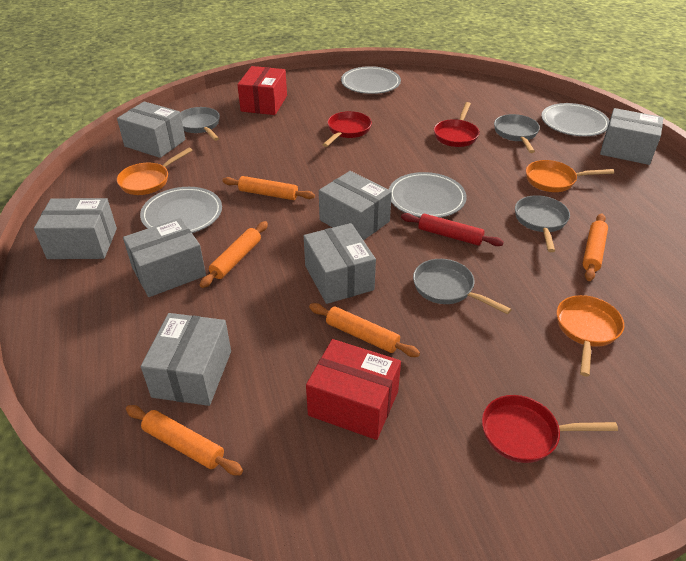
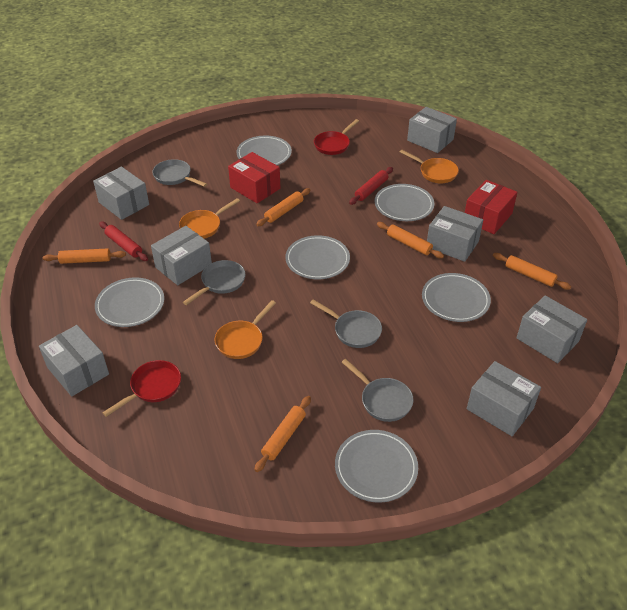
grey plate: [140,187,222,233] [341,66,401,94] [389,172,467,218] [541,103,609,136] = 4 -> [95,277,164,327] [236,136,292,165] [285,235,350,279] [335,430,418,503] [375,184,434,221] [422,273,491,322] = 6
red pan: [322,111,372,147] [434,102,479,147] [482,395,618,463] = 3 -> [103,360,181,417] [314,119,359,155] = 2
red rolling pin: [401,213,504,246] = 1 -> [99,222,148,261] [349,167,393,205] = 2

